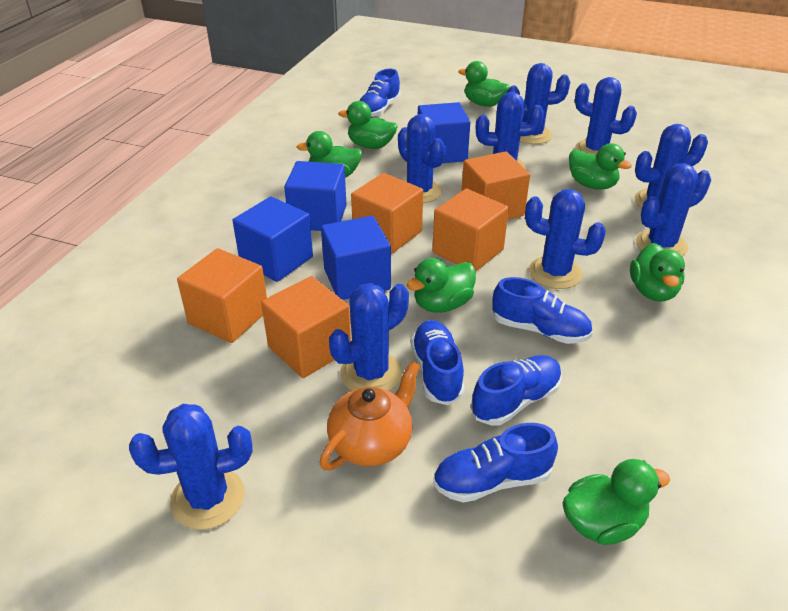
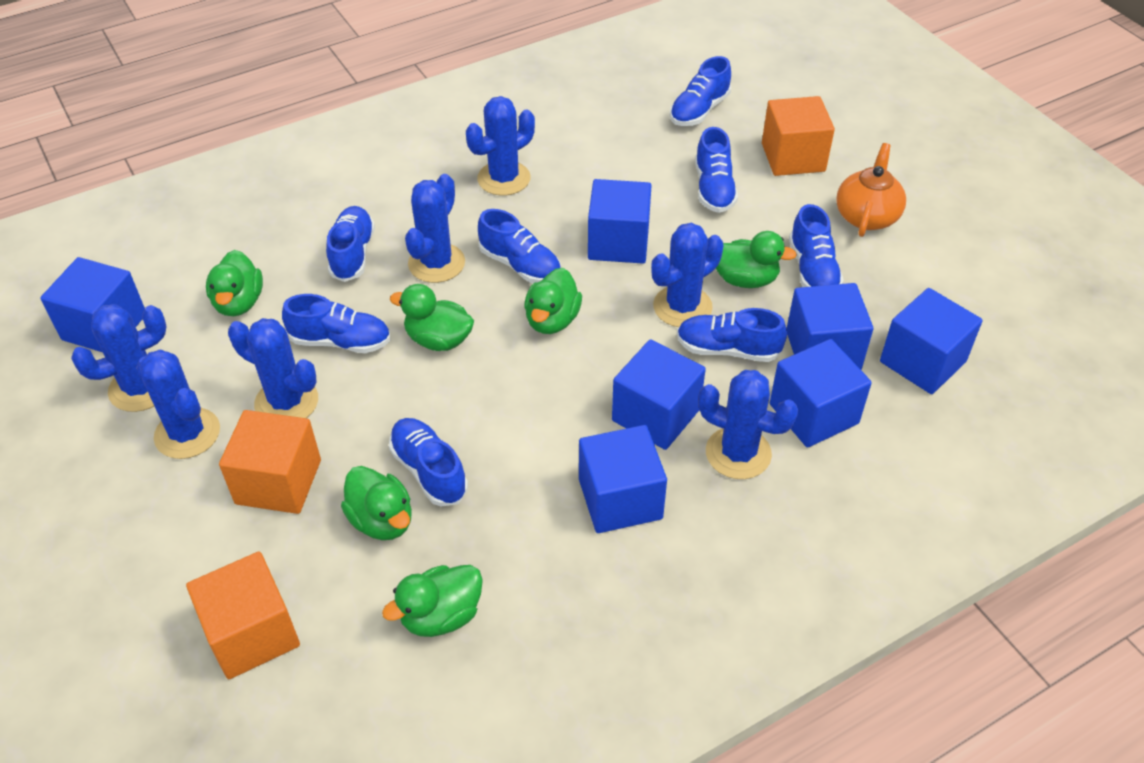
blue cactus: [129,404,253,530] [329,283,409,391] [398,114,445,203] [476,92,544,169] [507,63,570,144] [525,189,606,289] [575,77,637,154] [634,124,708,208] [636,163,711,257] = 9 -> [71,304,167,412] [136,349,220,459] [228,318,318,418] [405,174,465,283] [466,96,535,196] [651,223,724,327] [698,370,799,479] = 7
blue cube: [233,196,313,282] [284,161,347,231] [321,216,391,300] [418,102,470,163] = 4 -> [40,257,145,352] [579,425,667,533] [588,179,652,264] [612,339,706,450] [770,339,872,448] [786,283,873,370] [880,288,983,394] = 7
blue shoe: [359,69,401,118] [411,320,465,405] [433,423,558,503] [471,355,562,426] [492,277,593,344] = 5 -> [282,294,391,353] [326,206,375,282] [389,418,468,506] [478,209,561,283] [670,56,731,126] [677,308,787,362] [695,127,738,213] [789,204,844,287] = 8
green duck: [297,131,362,178] [339,101,397,149] [407,258,476,313] [458,61,510,107] [563,459,670,545] [569,143,632,190] [630,243,685,302] = 7 -> [206,250,263,316] [341,466,412,540] [382,565,483,637] [390,284,474,351] [524,268,582,334] [716,231,797,288] = 6
orange cube: [177,248,267,343] [261,276,351,378] [351,173,423,254] [433,189,509,271] [462,151,530,220] = 5 -> [186,552,300,679] [219,410,321,514] [762,96,835,176] = 3

